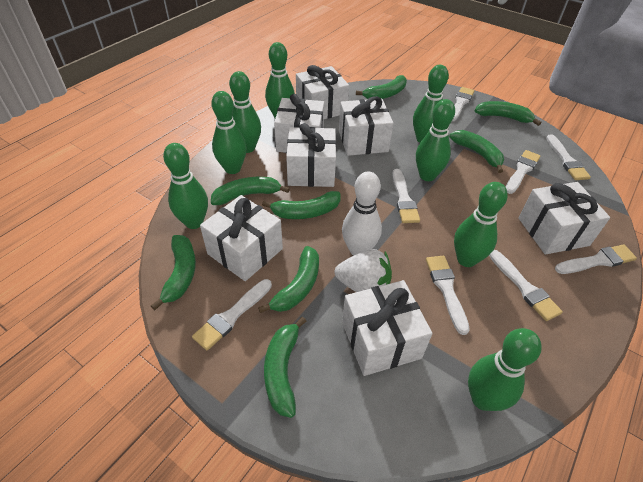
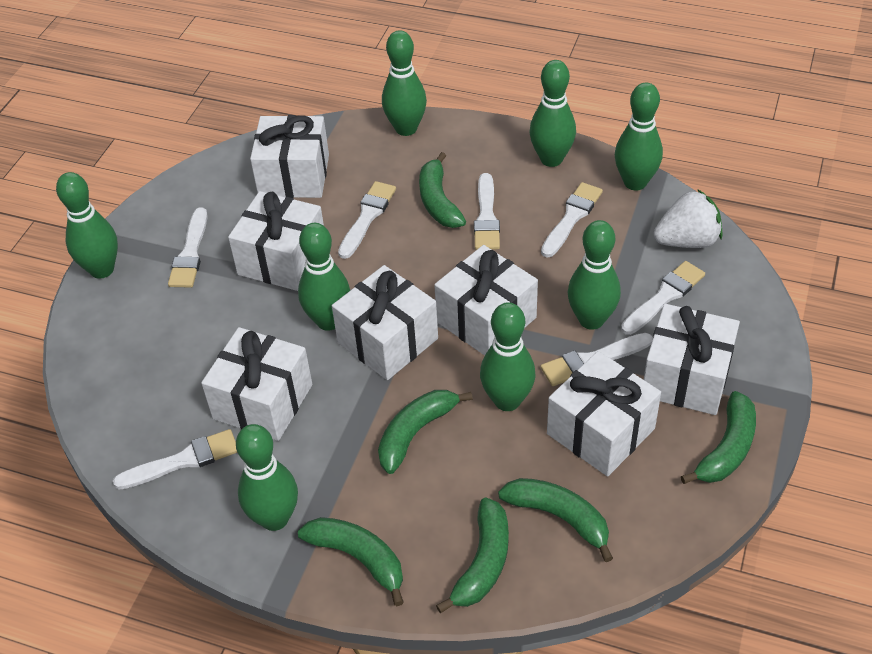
green banana: [151,235,196,310] [211,177,290,205] [258,246,319,313] [262,191,341,219] [264,317,306,418] [356,75,407,99] [449,130,504,173] [475,101,541,126] = 8 -> [298,517,404,606] [378,390,473,474] [419,152,466,228] [436,498,509,613] [498,478,613,562] [681,391,756,484] = 6
white bowling pin: [342,171,382,256] = 1 -> none = 0
white brush: [192,279,272,351] [392,169,420,223] [426,256,470,335] [452,87,475,121] [489,250,563,321] [506,150,541,194] [546,134,591,180] [555,244,637,274] = 8 -> [113,429,237,490] [168,208,208,288] [338,181,396,259] [474,173,500,250] [541,182,603,258] [541,333,653,386] [621,261,705,335] = 7

